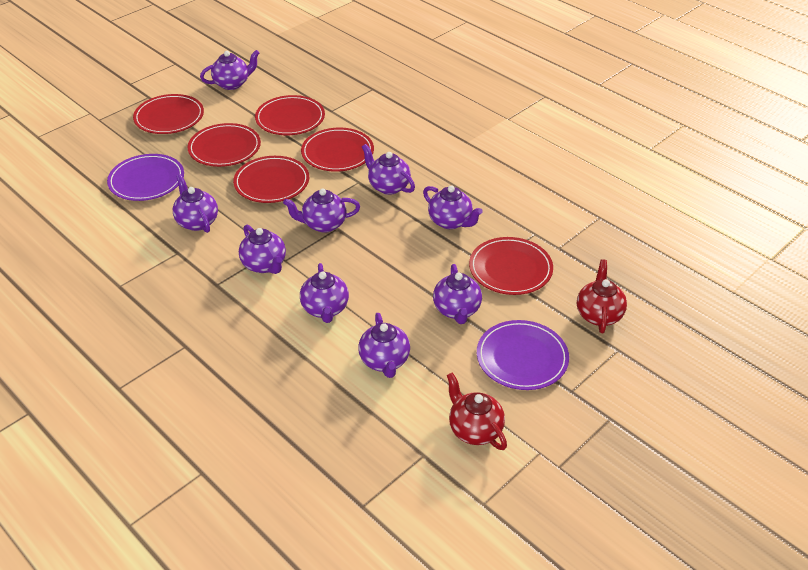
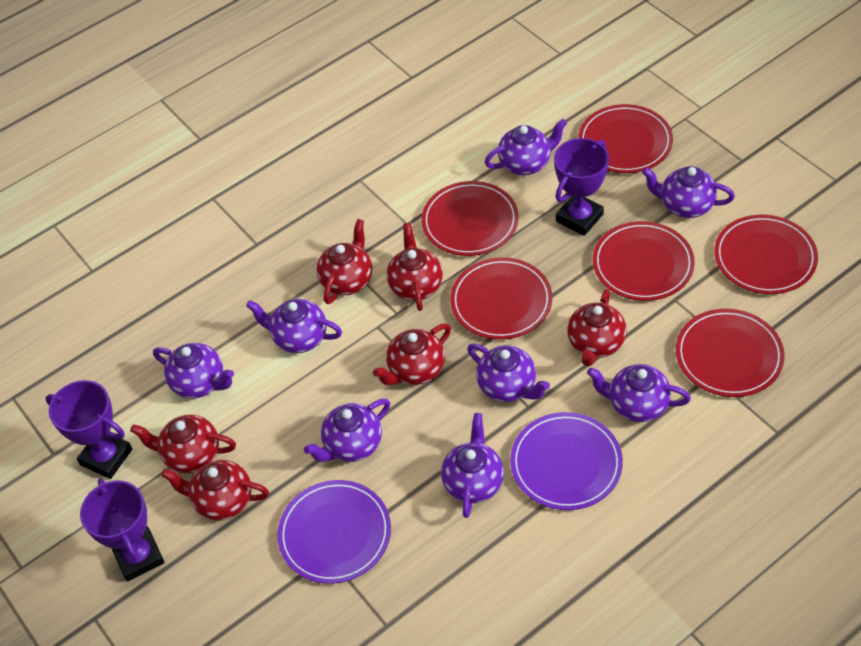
purple teapot: [173,174,218,233] [200,50,259,90] [239,225,286,274] [283,188,360,233] [300,263,349,323] [358,313,410,378] [362,144,415,195] [423,185,483,229] [433,264,482,324] = 9 -> [153,343,234,398] [246,299,342,353] [304,399,390,462] [441,413,504,518] [467,343,550,402] [485,119,567,175] [587,364,691,422] [642,166,735,218] = 8
purple trophy: none = 0 -> [45,380,132,479] [80,478,165,582] [554,138,609,236] = 3
red teapot: [447,372,507,450] [577,259,627,333] = 2 -> [130,415,236,473] [161,460,269,521] [317,219,372,304] [373,324,451,385] [387,223,443,311] [567,289,627,367] = 6

